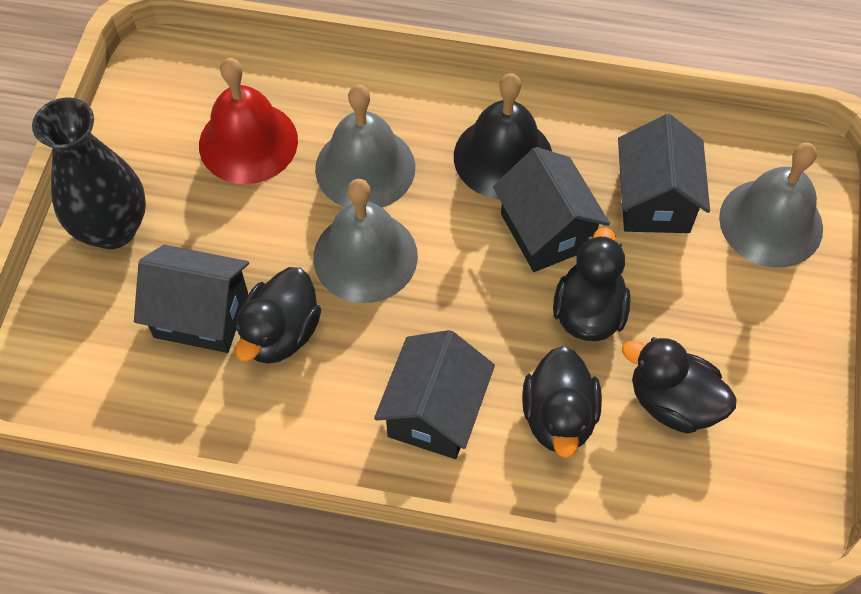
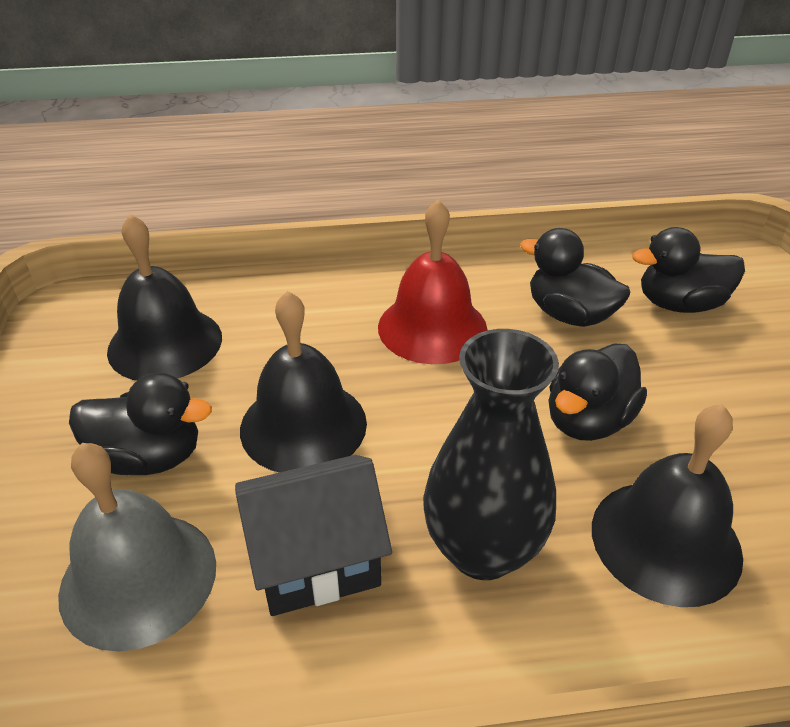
black bell: [454,73,552,199] = 1 -> [107,214,222,381] [240,291,367,473] [592,404,743,607] = 3
black house: [134,245,249,353] [374,330,495,459] [493,147,610,272] [618,114,710,233] = 4 -> [235,455,392,616] = 1
grey bell: [313,179,418,303] [315,85,415,208] [719,143,823,268] = 3 -> [58,443,216,652] = 1

